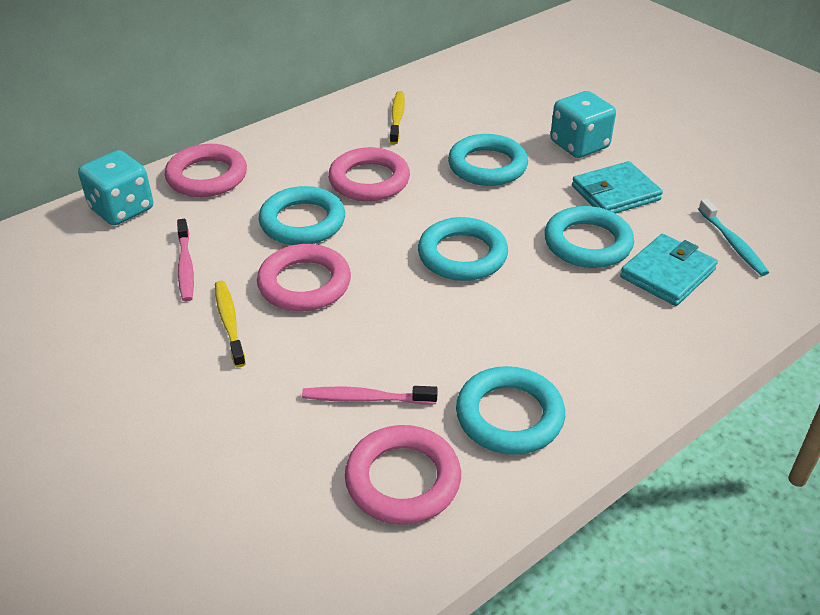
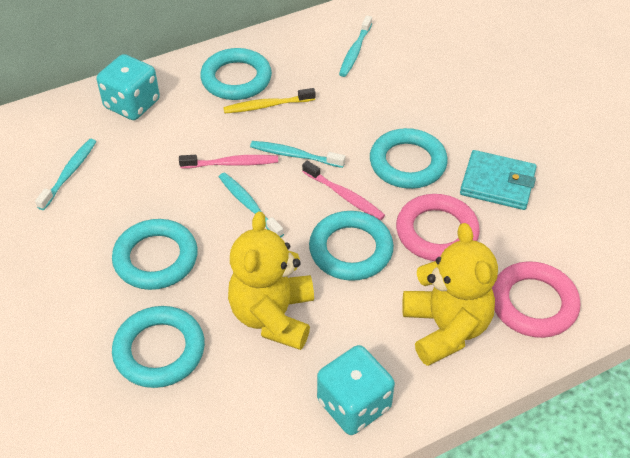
pink ring: [165,144,247,197] [257,244,351,311] [328,147,410,201] [345,425,461,525] = 4 -> [396,194,480,261] [492,261,580,338] = 2
turquoise toothbrush: [698,199,769,276] = 1 -> [35,139,96,210] [219,173,284,238] [250,141,345,168] [339,15,372,77] = 4
turquoise wallet: [572,161,663,214] [620,234,718,306] = 2 -> [460,150,537,210] = 1
yellow teddy bear: none = 0 -> [228,211,314,350] [402,223,498,366] = 2
yellow toothbrush: [215,281,246,367] [390,91,405,144] = 2 -> [223,88,315,113] = 1

